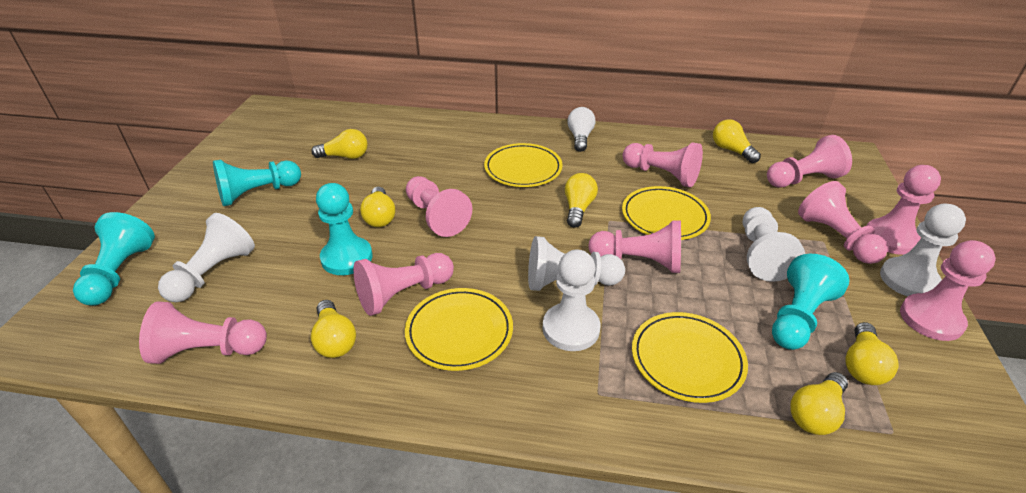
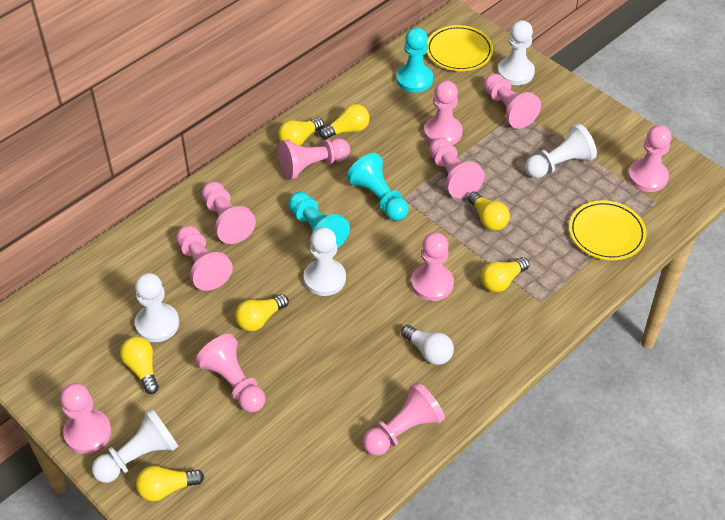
pink pawn: [139,301,267,364] [353,253,454,316] [406,176,472,237] [588,221,681,273] [623,143,703,187] [767,135,852,188] [798,181,888,264] [867,165,941,255] [900,240,996,341] = 9 -> [60,383,112,454] [176,226,233,291] [196,334,265,413] [202,181,256,244] [278,138,350,180] [363,382,445,456] [411,232,454,301] [424,80,463,145] [429,138,484,198] [484,73,541,129] [628,125,672,192] = 11
turquoise pawn: [73,212,155,306] [213,160,301,206] [316,183,373,275] [772,254,849,350] = 4 -> [288,192,350,248] [347,153,409,221] [396,27,433,93] = 3
yellow plate: [405,288,513,371] [484,143,563,187] [622,186,711,240] [632,312,748,403] = 4 -> [427,25,493,71] [569,200,647,260] = 2

